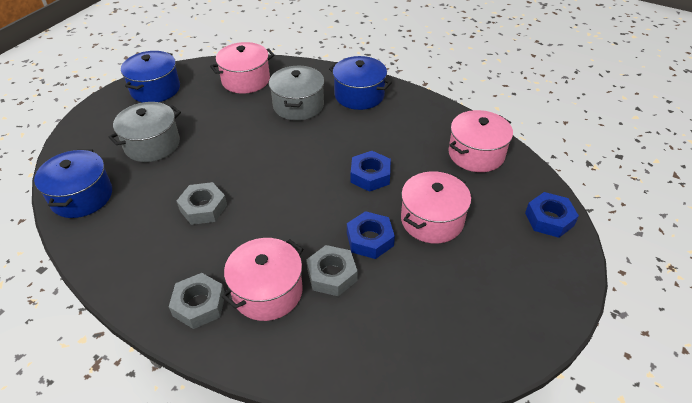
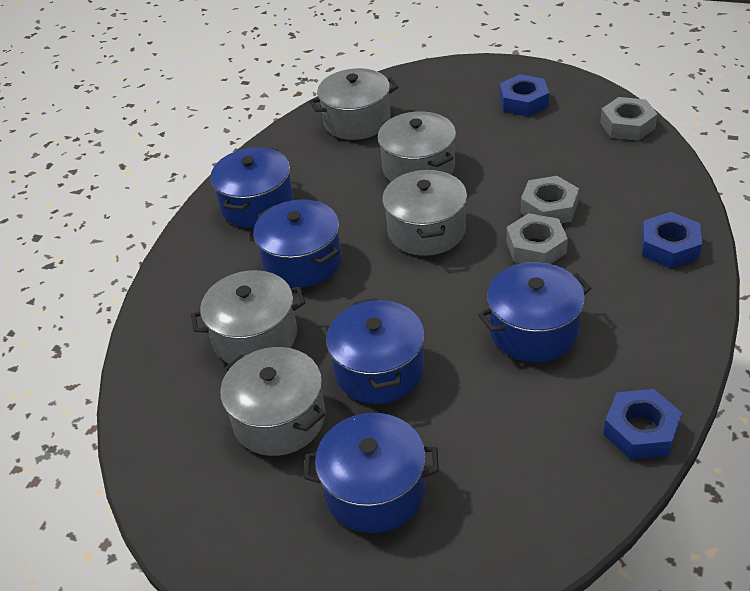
blue pot: [34,150,112,218] [121,51,180,103] [329,56,392,110] = 3 -> [210,147,294,228] [253,199,342,288] [304,413,439,533] [326,298,425,404] [478,262,591,362] = 5
grey pot: [108,102,181,162] [269,66,324,121] = 2 -> [191,270,305,364] [220,347,325,456] [309,68,398,140] [377,111,456,182] [382,169,467,256] = 5
pink pot: [210,42,275,94] [222,238,303,321] [401,171,471,243] [449,110,513,172] = 4 -> none = 0

